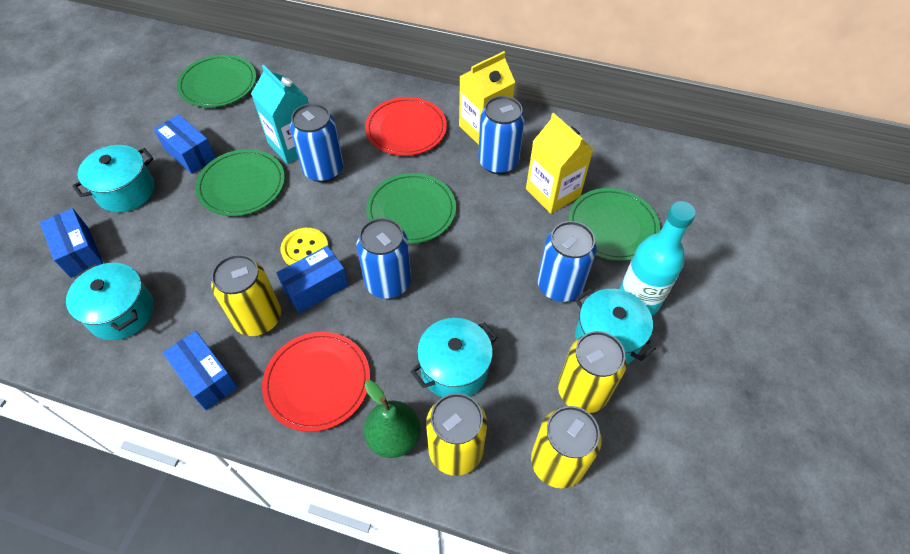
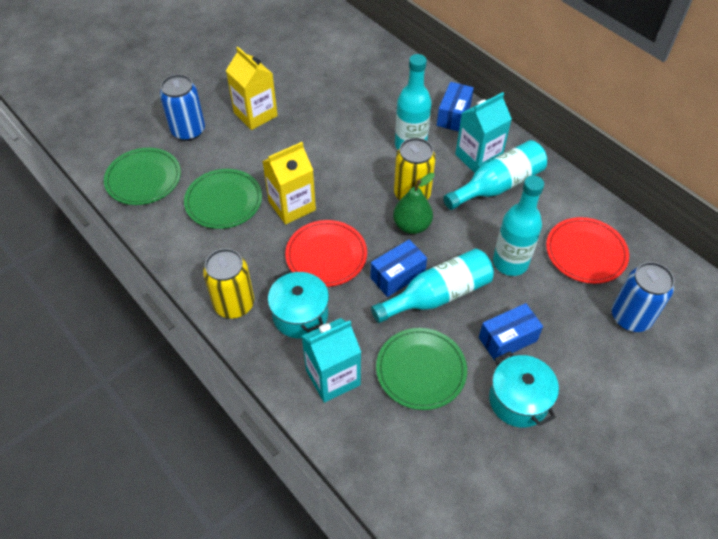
blue box: [40,208,103,278] [154,114,216,174] [163,331,238,410] [277,246,348,313] = 4 -> [370,239,427,297] [437,82,474,131] [479,303,543,361] = 3
blue can: [290,103,343,182] [357,218,411,299] [478,96,525,174] [537,221,597,302] = 4 -> [160,74,205,141] [612,262,675,332] = 2
green plate: [177,55,256,107] [195,149,285,216] [366,173,456,244] [568,188,660,261] = 4 -> [104,148,181,205] [184,169,262,229] [376,328,467,410] = 3
turquoise bottle: [620,201,696,316] = 1 -> [371,249,494,323] [395,54,432,150] [443,140,547,210] [493,175,544,276] = 4
turquoise carton: [251,65,309,164] = 1 -> [302,318,361,403] [455,92,512,173] = 2
turquoise pot: [66,263,154,340] [72,145,154,212] [411,318,497,397] [575,288,656,364] = 4 -> [268,270,329,338] [489,351,559,428] = 2
yellow button: [280,228,329,265] = 1 -> none = 0
yellow can: [211,254,281,336] [426,393,487,476] [531,406,602,488] [558,331,627,413] = 4 -> [203,248,254,319] [394,138,436,200] = 2

